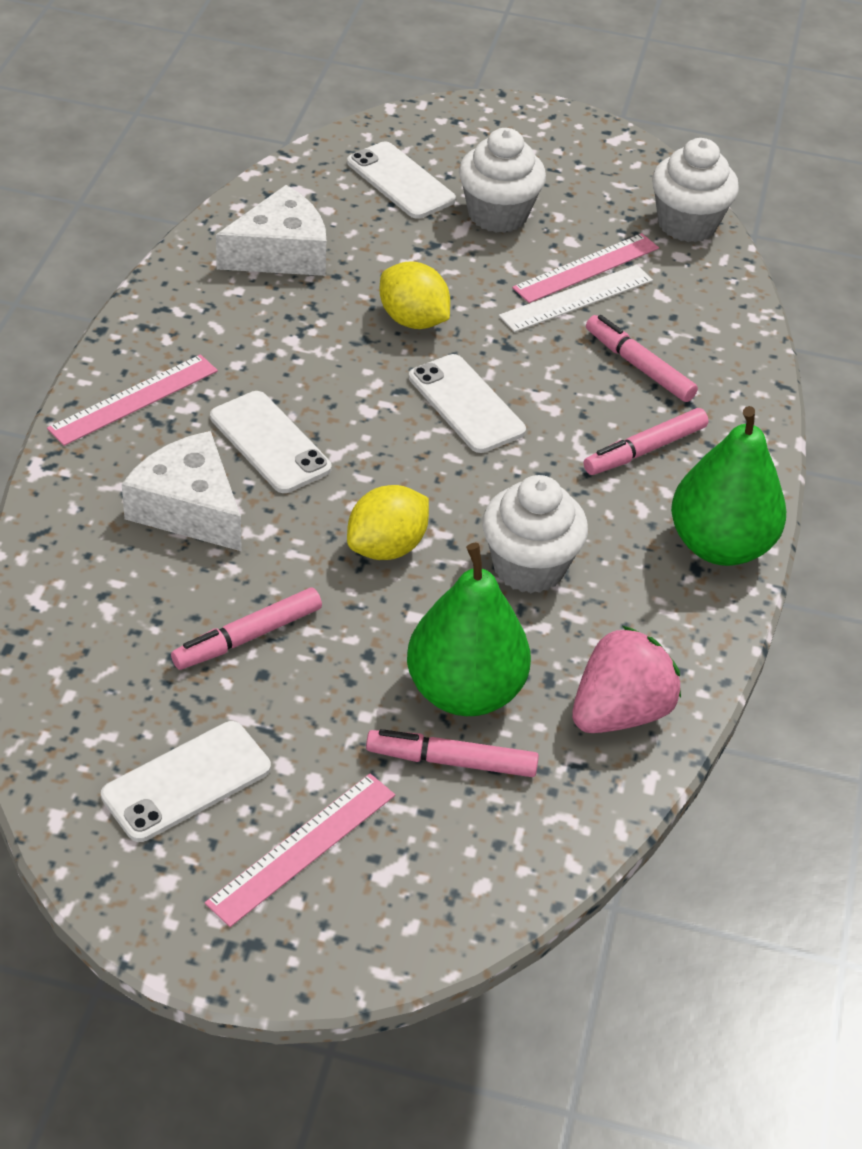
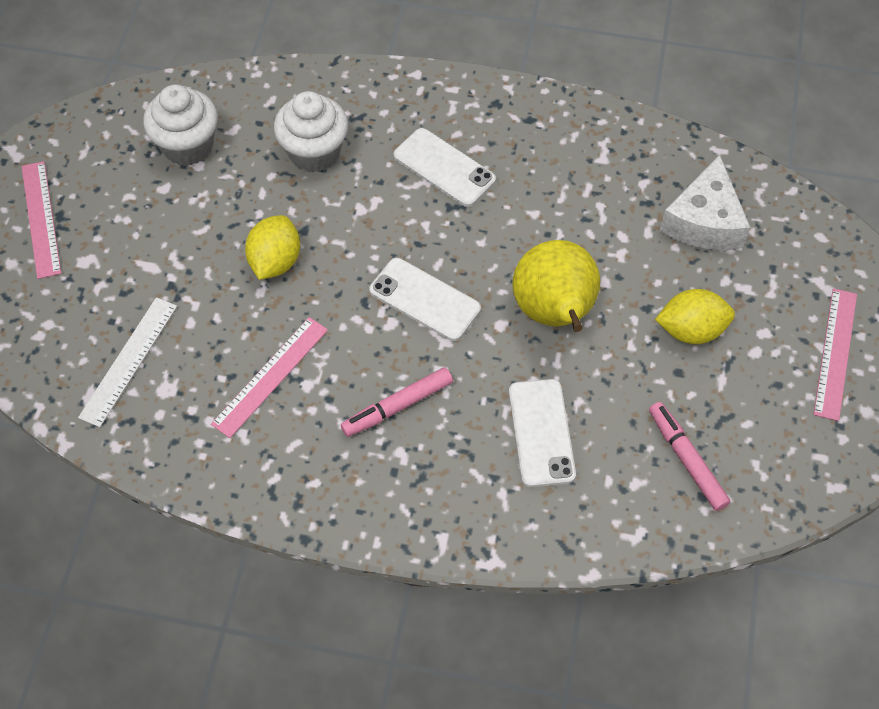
green pear: [407,543,531,716] [671,406,786,566] = 2 -> none = 0
pink marker: [171,588,322,670] [366,729,539,777] [584,408,708,475] [586,315,698,402] = 4 -> [341,368,453,437] [649,402,730,511] = 2
pink strawberry: [572,626,681,733] = 1 -> none = 0
white cheese: [122,431,242,551] [216,185,326,276] = 2 -> [660,155,750,250] = 1
white cupcake: [459,128,546,233] [482,475,588,593] [652,138,739,242] = 3 -> [143,84,218,166] [274,91,348,173] = 2
white phone: [101,721,271,842] [210,391,332,493] [347,142,456,219] [409,354,526,453] = 4 -> [369,258,481,341] [394,128,496,207] [509,379,576,487] = 3
yellow pear: none = 0 -> [512,240,600,332] = 1

